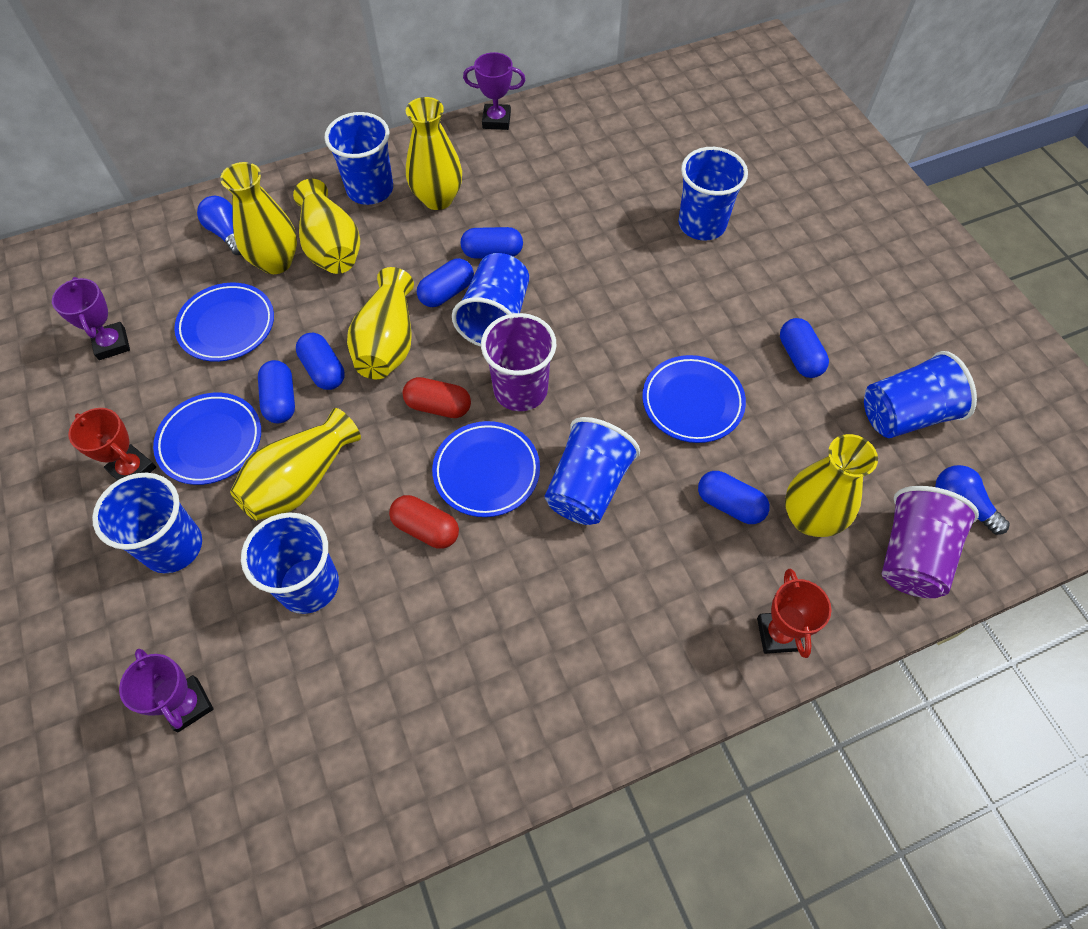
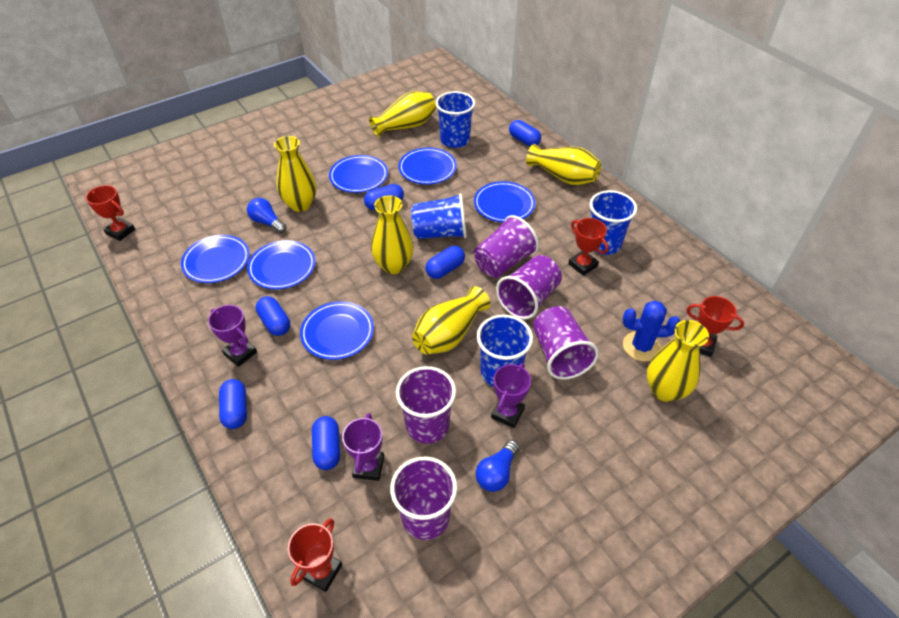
blue cactus: none = 0 -> [623,301,680,362] = 1
blue cup: [92,473,202,573] [241,512,339,614] [324,112,393,205] [452,253,529,347] [545,417,640,525] [678,147,748,241] [864,351,977,438] = 7 -> [411,193,467,239] [436,91,475,148] [477,314,533,387] [590,190,637,255] = 4
blue plate: [153,393,261,485] [174,283,274,362] [432,421,540,517] [642,355,746,443] = 4 -> [181,235,250,283] [247,240,315,289] [300,301,374,360] [329,155,388,193] [398,147,457,185] [474,181,535,223] = 6
purple cup: [481,313,556,411] [882,486,979,598] = 2 -> [390,456,457,540] [396,366,456,444] [474,215,539,278] [496,255,562,319] [533,306,599,380] = 5
red capsule: [389,495,459,549] [403,377,471,418] = 2 -> none = 0
red trophy: [68,408,156,480] [757,569,831,658] = 2 -> [86,185,135,241] [288,518,342,592] [568,218,609,276] [686,296,744,357] = 4

